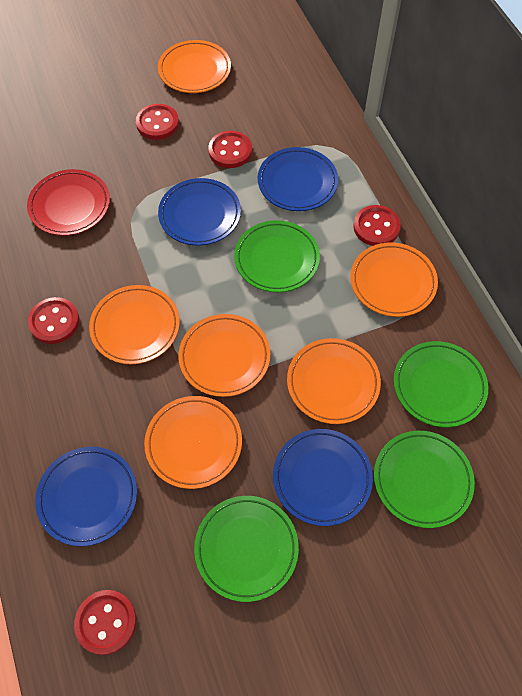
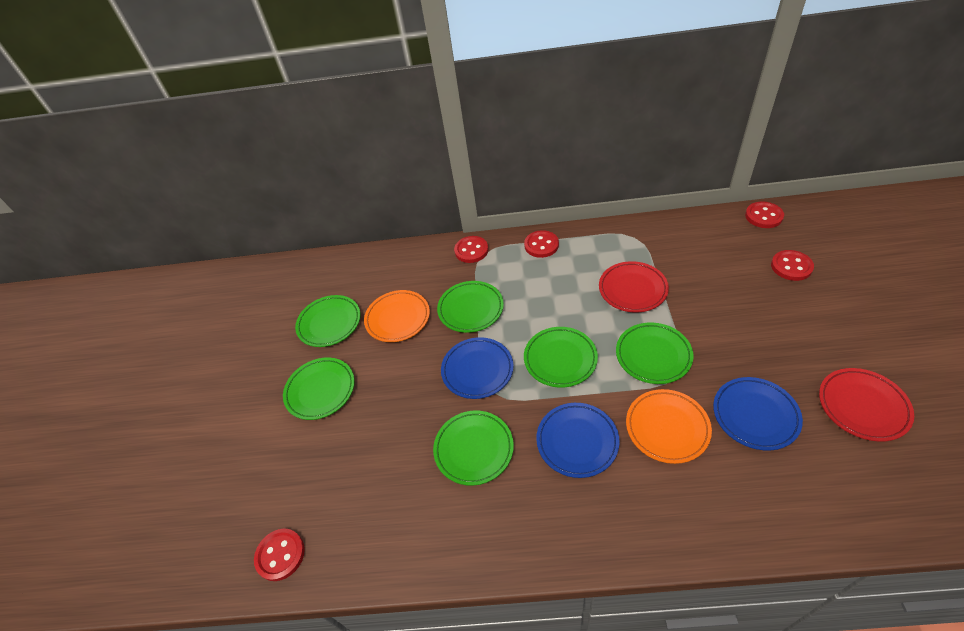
blue plate: [35,447,137,546] [158,178,241,246] [258,147,338,211] [273,429,373,526] = 4 -> [441,337,514,399] [536,403,620,478] [713,377,803,450] = 3
green plate: [194,496,299,602] [234,220,320,292] [374,431,475,528] [394,341,488,427] = 4 -> [283,358,355,420] [295,295,361,347] [433,411,514,486] [437,281,504,333] [524,327,598,388] [616,322,693,384] = 6
orange plate: [89,285,180,364] [144,396,242,489] [158,40,231,93] [178,314,270,397] [287,338,381,424] [350,242,438,317] = 6 -> [364,290,430,342] [626,389,712,464] = 2
red plate: [27,169,110,236] = 1 -> [599,261,669,312] [819,368,914,442] = 2

